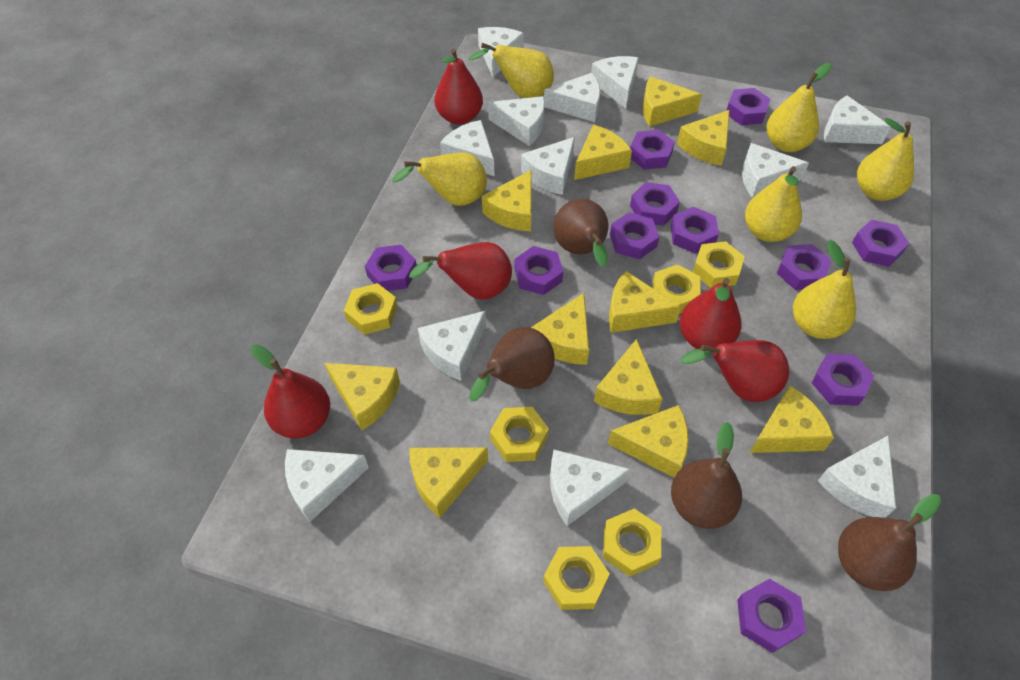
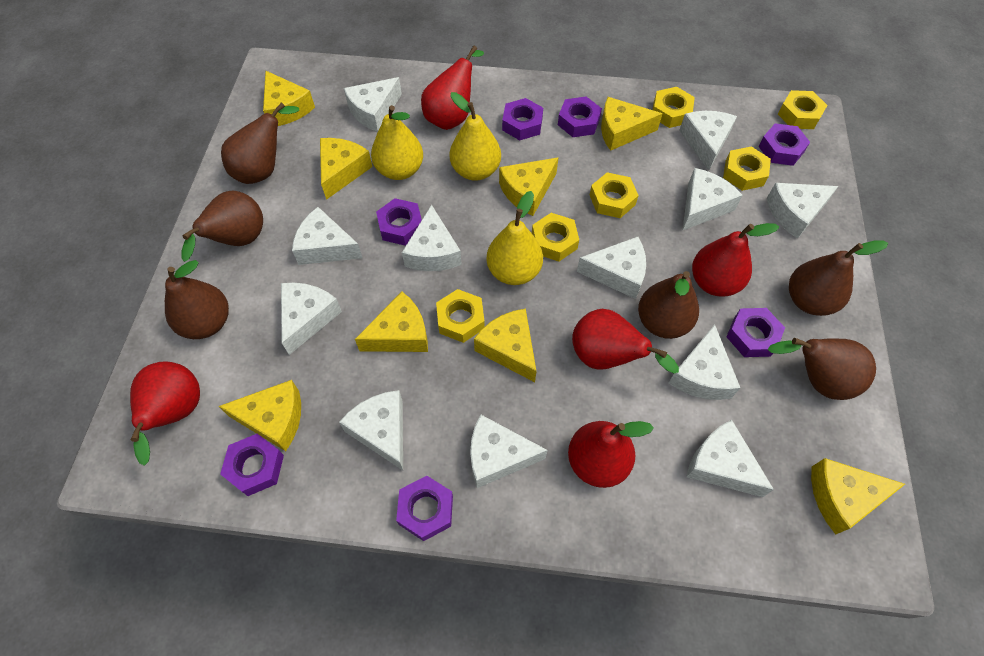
brown pear: [469,327,555,401] [553,199,608,267] [671,422,742,529] [838,494,941,591] = 4 -> [165,260,229,339] [181,190,263,262] [221,102,299,184] [638,271,699,339] [768,338,876,400] [789,240,888,316] = 6
purple nut: [365,245,417,291] [514,246,563,295] [610,212,659,259] [630,130,675,170] [630,182,680,226] [671,207,719,254] [726,88,770,126] [737,579,806,653] [777,244,832,290] [812,354,874,406] [852,220,909,267] = 11 -> [220,434,284,496] [376,198,422,246] [396,476,453,541] [502,98,543,140] [558,97,602,137] [726,308,785,357] [759,123,810,166] = 7
yellow cheese: [325,363,400,430] [409,447,488,518] [482,170,532,231] [531,293,589,365] [574,125,632,180] [594,339,662,415] [608,405,689,478] [609,271,681,333] [643,77,702,127] [677,110,730,166] [750,385,834,453] = 11 -> [219,380,301,451] [263,70,315,126] [320,138,372,200] [355,292,428,352] [474,309,537,382] [499,157,559,216] [601,97,663,151] [811,458,905,535] = 8
yellow pear: [392,153,487,206] [469,43,554,98] [745,166,802,242] [766,63,831,152] [793,240,856,339] [857,118,914,201] = 6 -> [371,105,423,180] [450,92,501,181] [486,191,543,285] = 3

